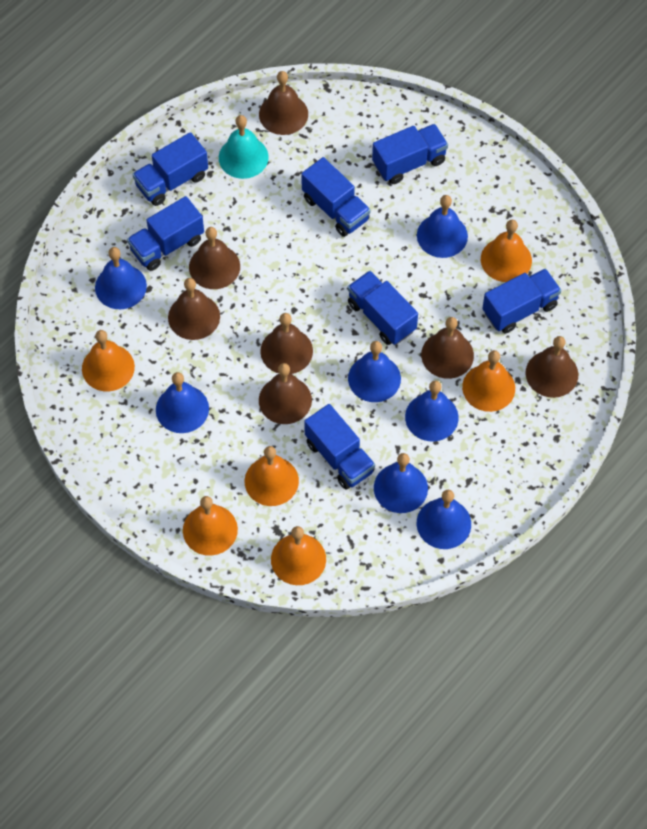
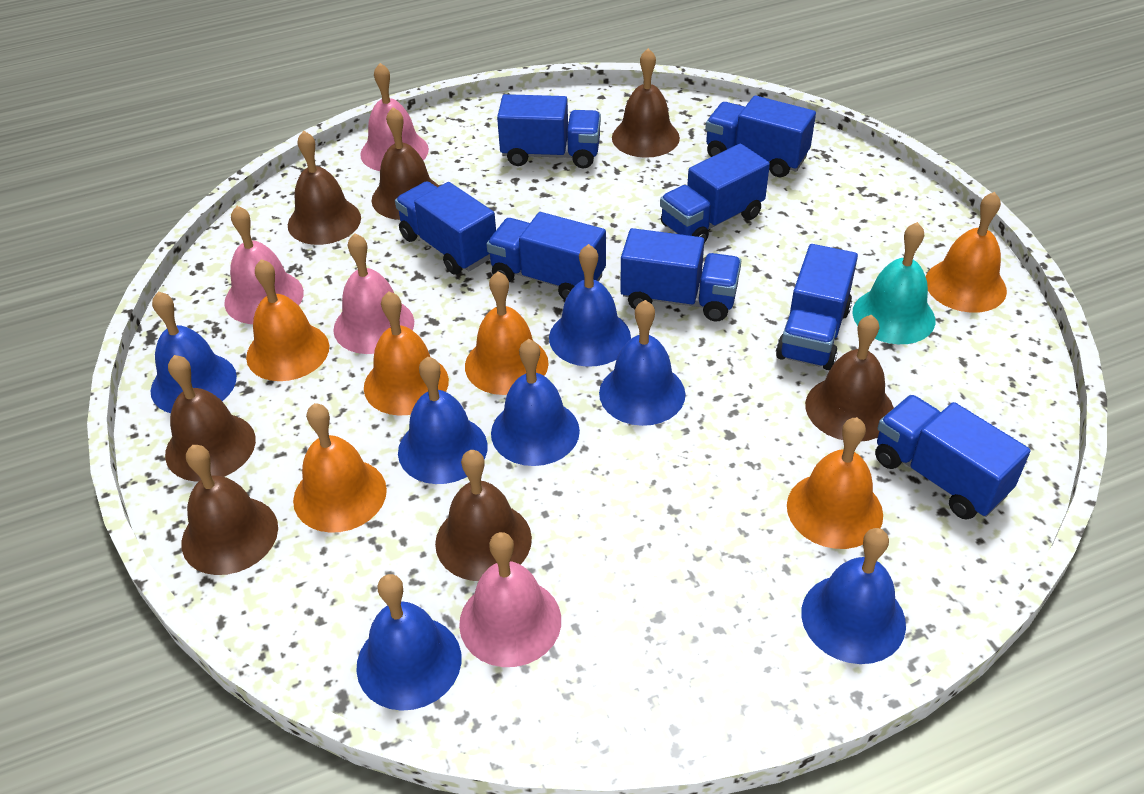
blue truck: [127,196,204,271] [132,132,208,206] [301,157,371,237] [304,404,375,490] [348,271,418,345] [372,124,448,184] [482,269,561,333] = 7 -> [395,181,496,274] [487,212,606,300] [497,94,601,168] [620,228,741,321] [660,144,770,243] [705,96,816,177] [776,244,858,370] [875,395,1031,520] = 8
pink bell: none = 0 -> [224,206,304,324] [333,233,414,354] [360,63,429,171] [459,532,561,667] = 4

